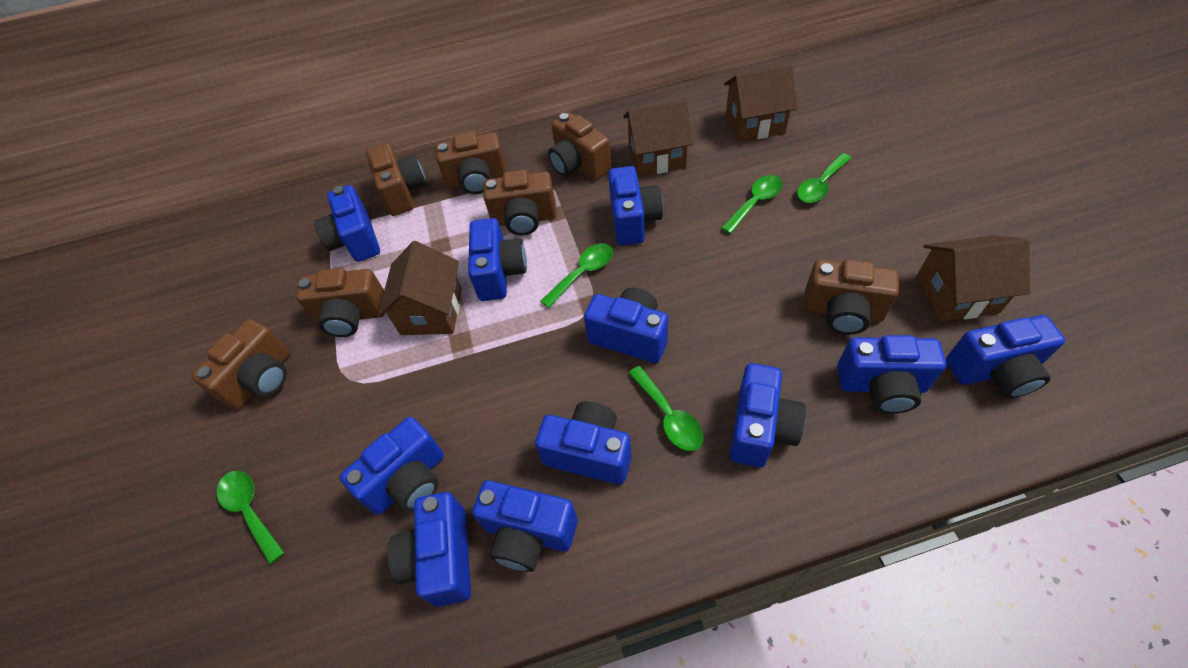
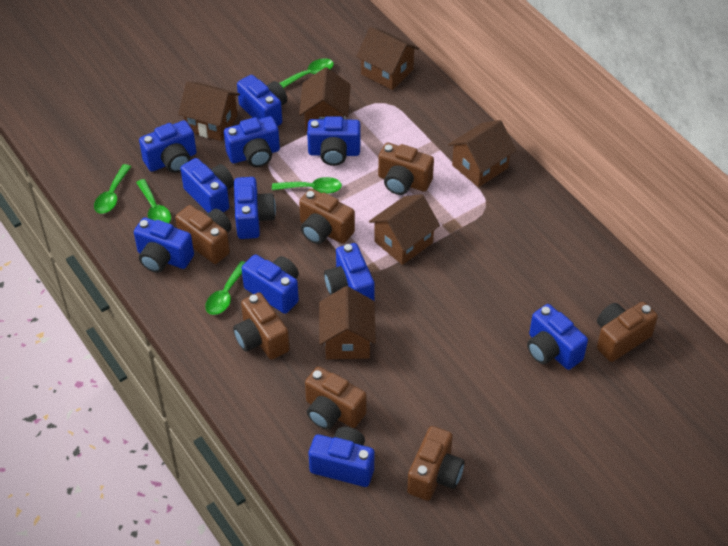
brown house: [378,241,461,335] [623,100,693,177] [724,65,797,142] [916,235,1030,322] = 4 -> [178,82,240,141] [299,67,351,132] [319,286,376,359] [356,27,419,90] [369,194,440,265] [448,120,516,187] = 6

